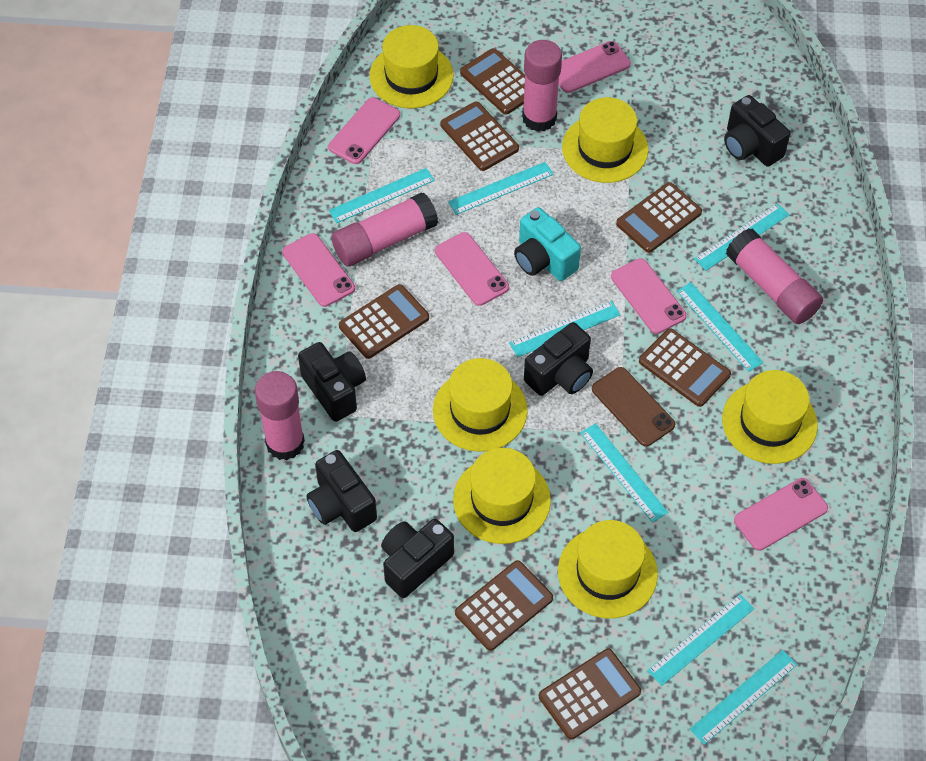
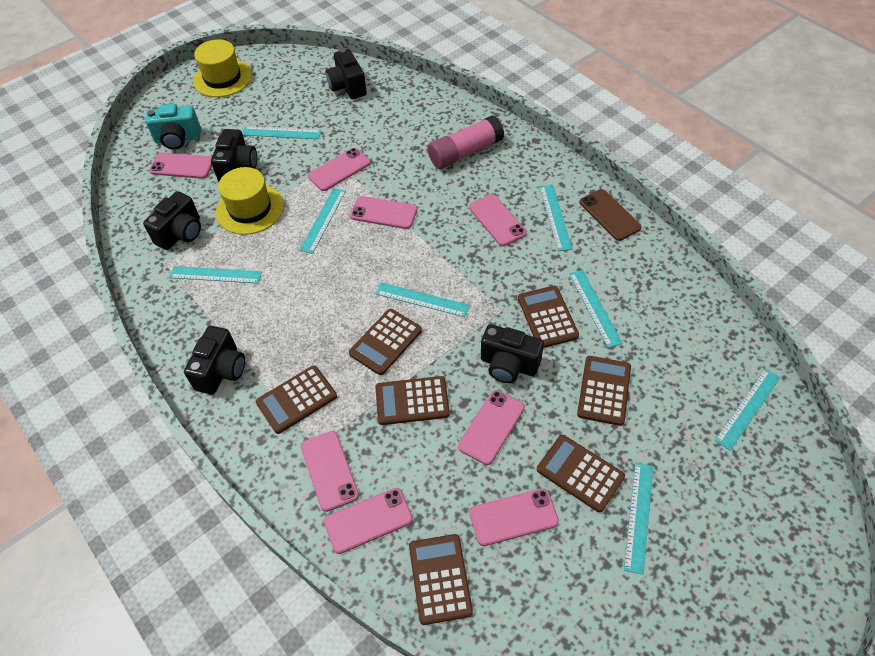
pink glue stick: [255,371,305,460] [332,192,438,267] [522,40,562,132] [726,228,823,324] = 4 -> [428,115,504,169] = 1
pink phone: [282,233,355,307] [328,98,400,164] [435,232,509,306] [559,41,631,93] [611,258,687,334] [734,478,828,551] = 6 -> [149,152,212,179] [301,431,359,512] [308,148,371,191] [324,488,413,554] [350,196,417,229] [458,390,525,465] [469,194,527,246] [469,488,559,546] = 8
yellow hat: [369,25,453,108] [433,358,528,452] [453,448,551,544] [558,520,658,618] [562,97,648,183] [722,370,818,464] = 6 -> [193,39,252,97] [216,167,284,235] = 2

